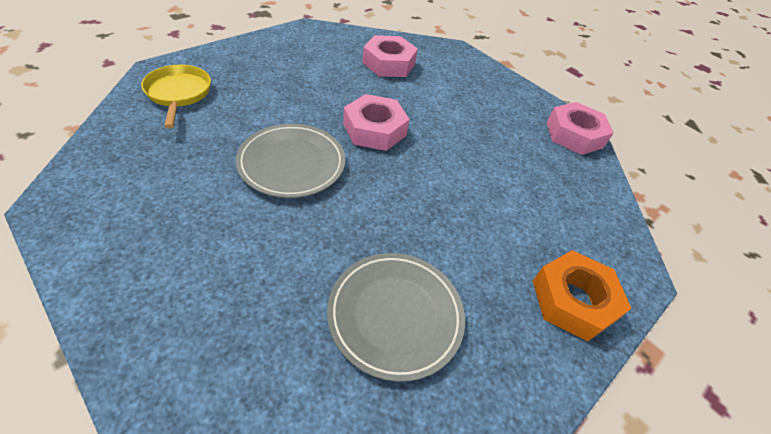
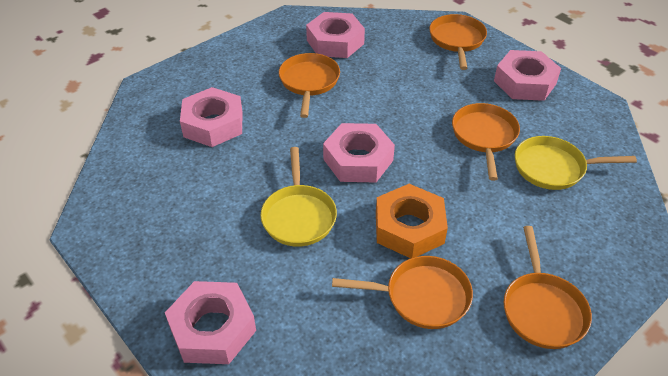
grey plate: [236,124,345,198] [327,253,465,382] = 2 -> none = 0
orange pan: none = 0 -> [279,53,340,118] [332,256,473,329] [429,14,487,70] [452,103,520,181] [504,226,592,349] = 5
pink nut: [343,94,410,151] [362,35,418,77] [547,102,614,155] = 3 -> [165,281,256,364] [180,87,243,147] [306,12,365,58] [323,123,395,182] [494,50,561,101] = 5
yellow pan: [141,65,211,128] = 1 -> [260,147,337,247] [515,136,637,190] = 2

